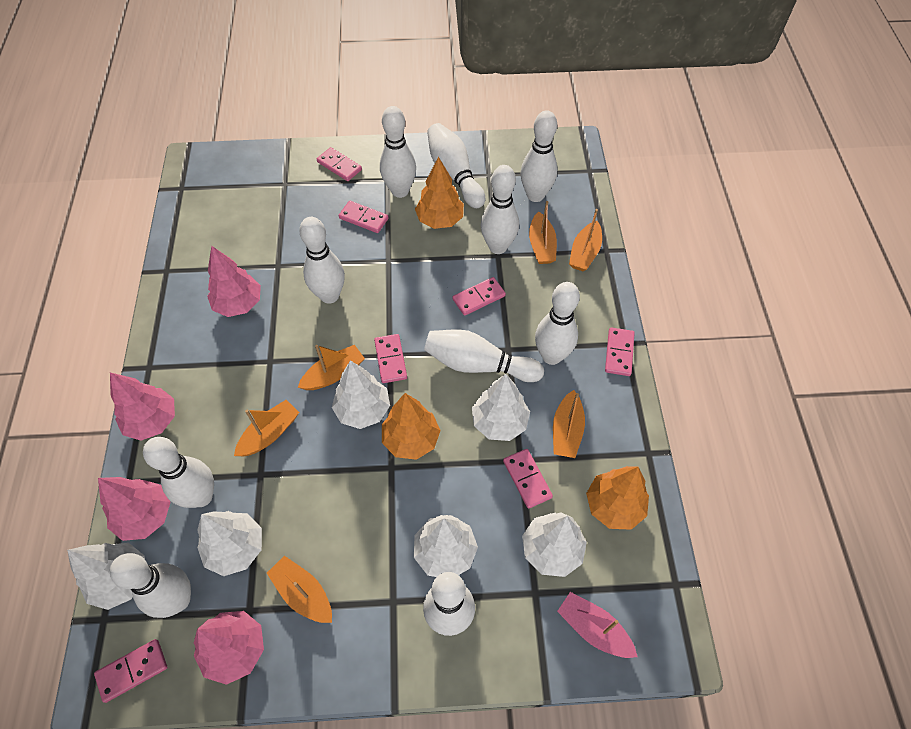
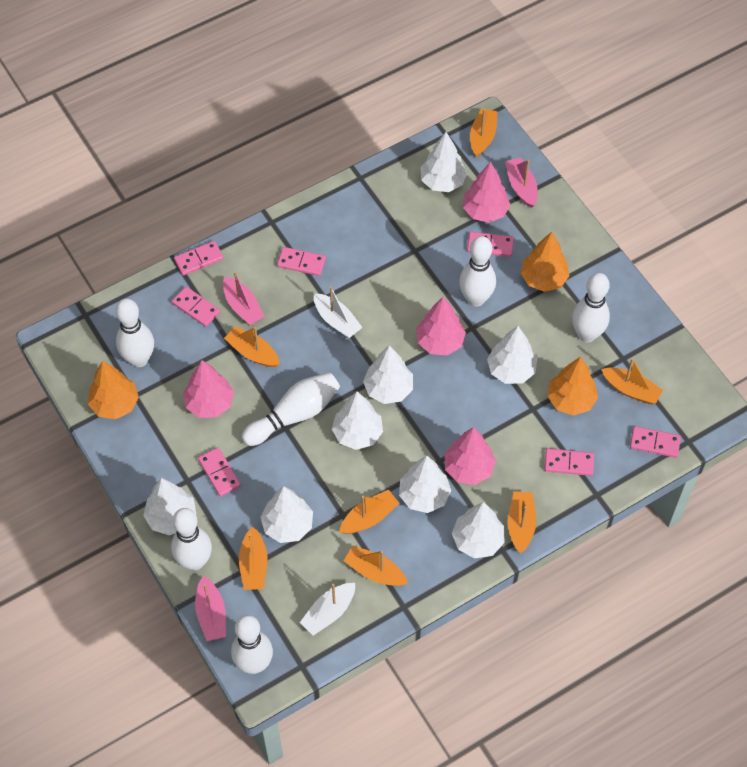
orange boat: [234,400,299,456] [267,556,332,623] [298,345,365,390] [529,201,557,264] [553,390,585,458] [569,209,602,271] = 6 -> [224,326,280,367] [239,526,268,590] [340,490,400,534] [344,546,408,586] [470,108,498,157] [508,491,536,554] [601,358,663,404] = 7
pink boat: [557,592,638,658] = 1 -> [195,576,226,641] [223,271,265,325] [505,157,538,208] = 3
white boat: none = 0 -> [300,583,355,636] [314,286,363,338] = 2
white bowling pin: [110,553,191,618] [143,437,214,508] [299,217,345,304] [380,106,416,198] [423,572,475,636] [424,329,544,382] [427,123,485,208] [481,165,519,254] [520,110,558,202] [535,282,580,365] = 10 -> [116,299,154,367] [171,508,212,570] [231,615,273,674] [242,372,340,446] [459,236,496,307] [572,273,610,342] = 6
white tree: [67,543,145,610] [197,511,262,576] [332,360,390,429] [414,515,478,577] [472,374,530,441] [522,513,587,577] = 6 -> [143,478,196,535] [260,486,313,543] [332,392,383,450] [363,345,413,404] [399,456,451,513] [421,132,467,192] [452,502,504,559] [487,326,537,384] = 8

